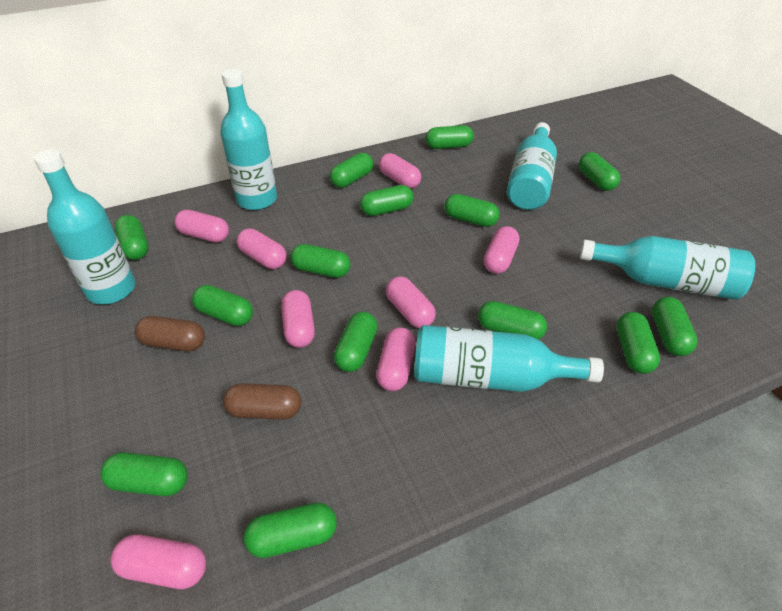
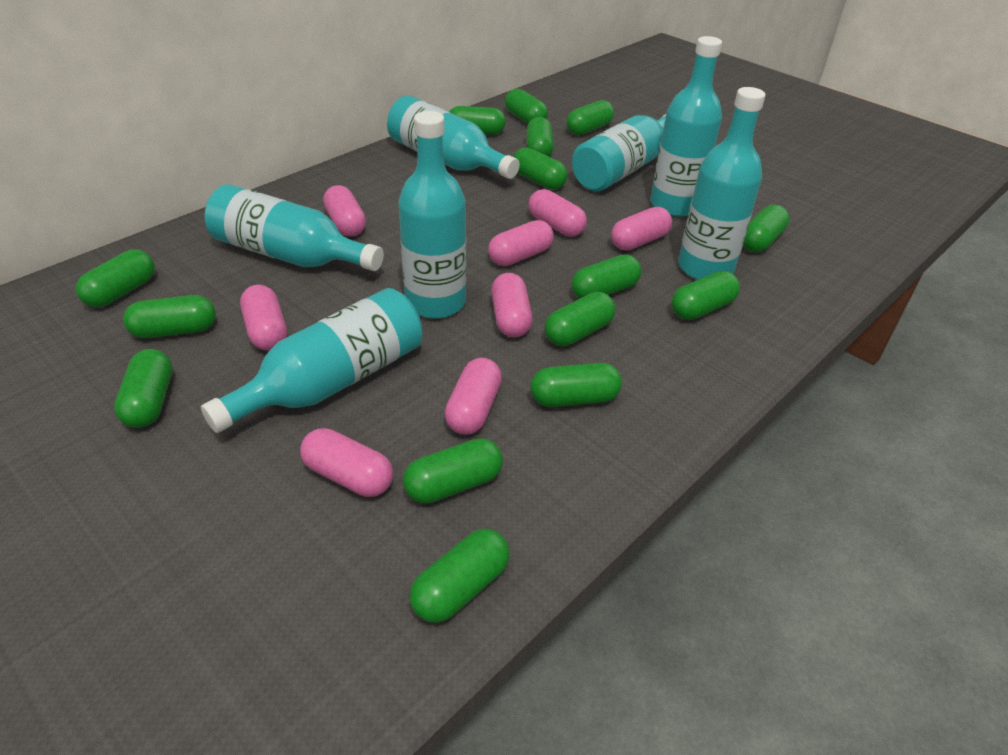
brown capsule: [135,316,205,351] [223,383,301,420] = 2 -> none = 0
green capsule: [100,452,188,496] [115,215,149,260] [192,285,253,326] [244,502,337,558] [290,244,351,278] [330,153,373,188] [334,312,378,372] [360,185,414,216] [426,125,474,149] [444,194,500,227] [478,301,547,340] [579,152,621,191] [616,312,660,374] [652,297,698,356] = 14 -> [76,249,155,307] [114,349,173,428] [123,295,216,338] [403,438,503,504] [409,529,510,623] [449,106,506,135] [505,89,548,124] [513,147,568,190] [526,117,554,156] [531,363,622,407] [545,292,615,346] [567,100,614,135] [572,254,641,299] [672,271,740,320] [743,205,789,252] = 15
turquoise bottle: [34,149,135,304] [220,69,277,210] [414,325,604,392] [507,122,557,210] [580,236,755,300] = 5 -> [201,288,423,433] [205,184,384,271] [387,95,520,179] [398,111,467,319] [572,114,666,191] [650,36,722,217] [678,87,765,280] = 7

